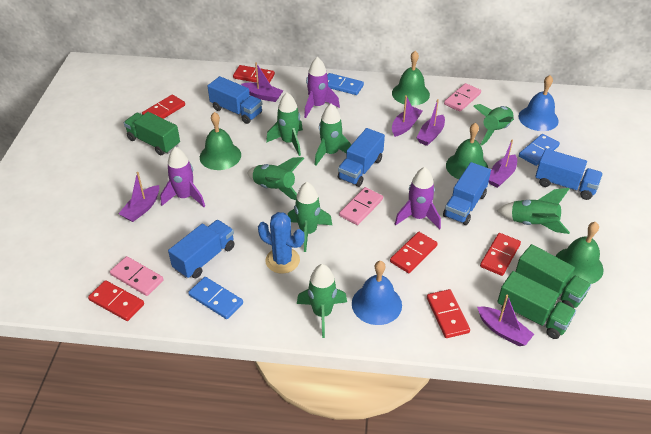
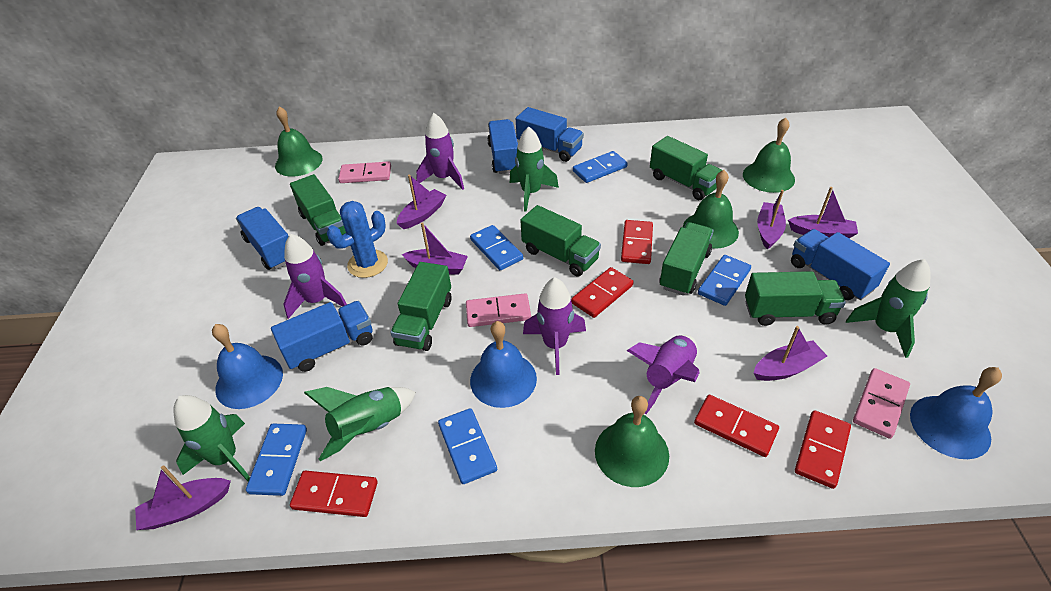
blue bell: [352,261,402,325] [519,75,559,131] = 2 -> [212,324,283,409] [470,321,537,408] [910,367,1002,459] = 3
blue domino: [188,277,243,319] [327,73,364,95] [519,134,560,166] = 3 -> [246,424,307,496] [438,408,497,484] [470,225,523,270] [573,151,628,183] [698,255,751,306] = 5
green rocket: [247,157,304,200] [266,92,303,156] [288,182,332,252] [297,264,347,338] [314,103,351,166] [473,104,514,146] [497,188,570,234] = 7 -> [173,395,250,482] [304,387,416,461] [510,126,559,212] [846,259,931,358] = 4
green truck: [124,112,180,155] [497,271,576,339] [515,244,591,308] = 3 -> [290,174,346,246] [390,262,452,351] [520,205,601,277] [650,136,722,200] [659,222,714,295] [745,271,846,326] = 6
purple rocket: [160,147,205,207] [304,57,340,118] [395,167,441,230] = 3 -> [283,234,347,319] [416,113,464,190] [523,277,586,375] [627,335,700,414] = 4
red domino: [88,280,144,321] [142,95,185,119] [233,65,275,83] [390,232,438,273] [427,289,470,338] [480,233,521,276] = 6 -> [290,471,378,517] [571,267,634,318] [621,220,653,264] [694,395,779,457] [795,410,851,489] = 5

